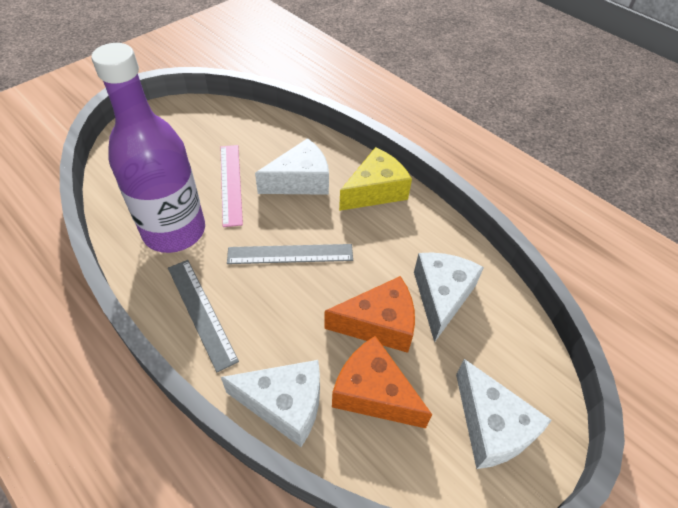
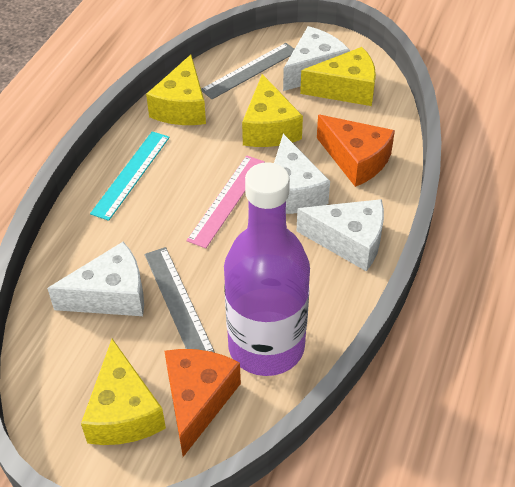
turquoise ruler: none = 0 -> [90,131,170,221] = 1
yellow cheese: [339,147,412,211] = 1 -> [81,339,166,445] [146,55,206,125] [242,74,303,147] [300,47,376,106] = 4

